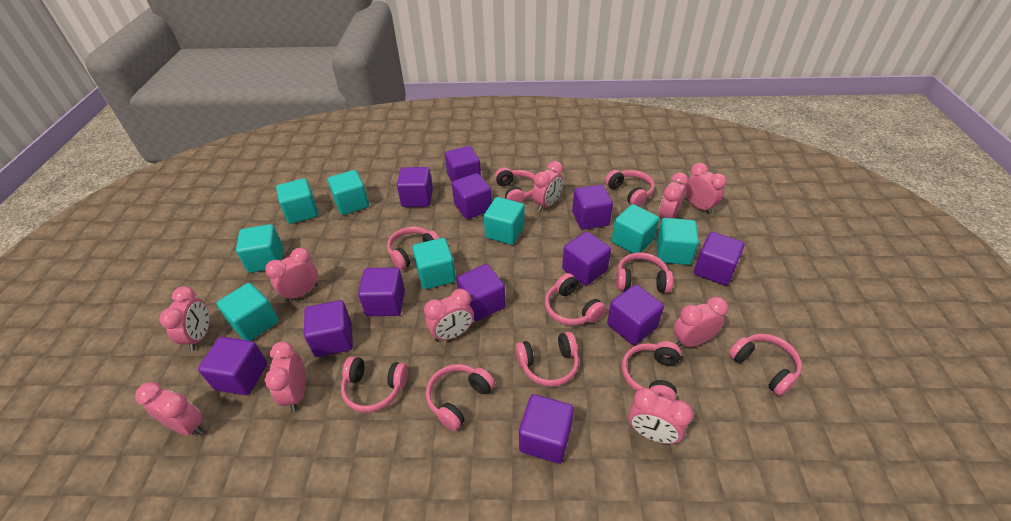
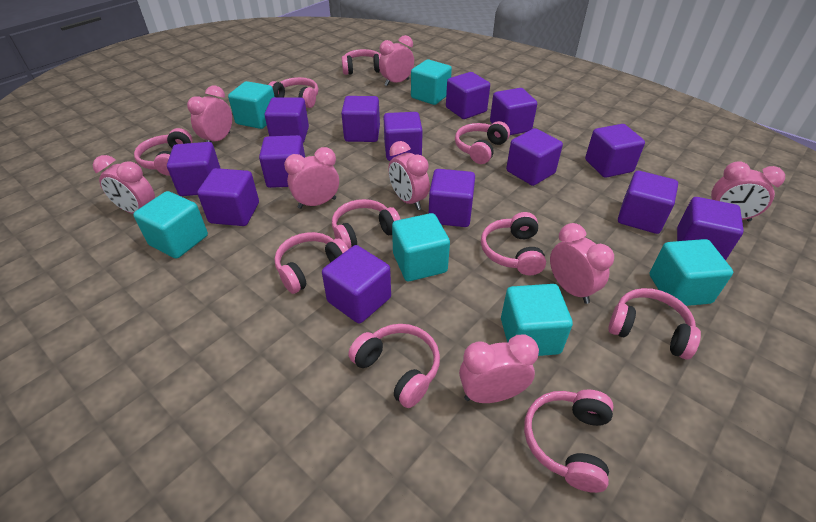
pink clock: [135,382,204,435] [160,286,209,351] [265,248,318,302] [265,341,306,411] [424,289,474,342] [532,161,563,212] [628,388,693,444] [659,173,688,219] [673,297,728,347] [685,163,727,214] = 10 -> [93,155,155,214] [187,86,232,142] [284,147,339,209] [379,35,414,86] [388,141,430,210] [459,335,539,403] [550,223,614,304] [711,161,785,221] = 8
purple cube: [198,337,267,395] [304,300,353,357] [358,267,405,316] [397,167,433,207] [445,146,481,182] [452,173,492,219] [457,264,505,321] [519,394,574,464] [562,231,611,286] [572,185,613,230] [607,284,664,345] [694,232,744,286] = 12 -> [167,142,221,196] [197,168,259,226] [259,135,305,188] [265,97,309,143] [322,245,391,324] [341,96,380,142] [384,112,423,161] [429,169,475,227] [446,72,490,119] [490,88,537,135] [506,128,563,186] [585,124,645,178] [618,171,678,234] [677,197,744,260] = 14
turquoise cube: [216,283,279,341] [236,224,283,273] [276,178,318,224] [328,170,369,215] [412,238,456,289] [484,197,524,245] [612,204,659,253] [656,218,699,265] = 8 -> [133,191,208,259] [228,81,275,129] [392,213,450,281] [411,59,452,105] [501,284,573,356] [649,239,733,307] = 6

